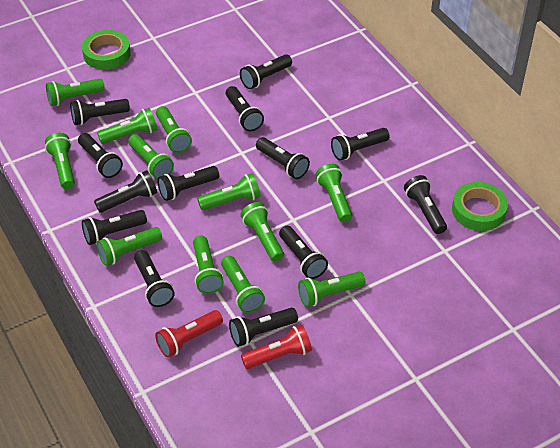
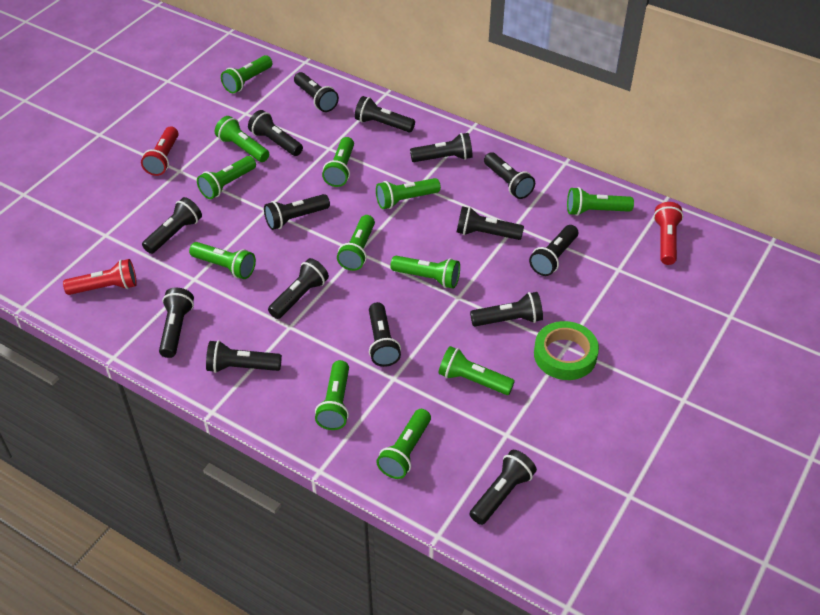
black flashlight: [70,99,130,125] [78,133,123,178] [82,210,147,245] [94,170,157,213] [134,250,175,307] [157,166,219,201] [226,86,264,131] [229,308,298,347] [240,54,292,89] [256,137,310,179] [279,226,328,279] [331,128,390,161] [404,175,447,234] = 13 -> [142,197,202,254] [159,288,194,358] [206,340,282,373] [248,110,303,156] [264,194,330,230] [268,258,329,319] [294,72,339,112] [355,96,415,132] [369,302,401,367] [410,133,473,162] [457,206,524,240] [470,292,543,326] [470,450,537,525] [484,152,535,199] [529,225,578,276] = 15
green tape: [82,30,131,70] [452,182,508,231] = 2 -> [534,321,599,380] = 1
red flashlight: [155,310,223,358] [241,325,312,369] = 2 -> [63,259,137,295] [141,126,179,176] [654,202,683,265] = 3

